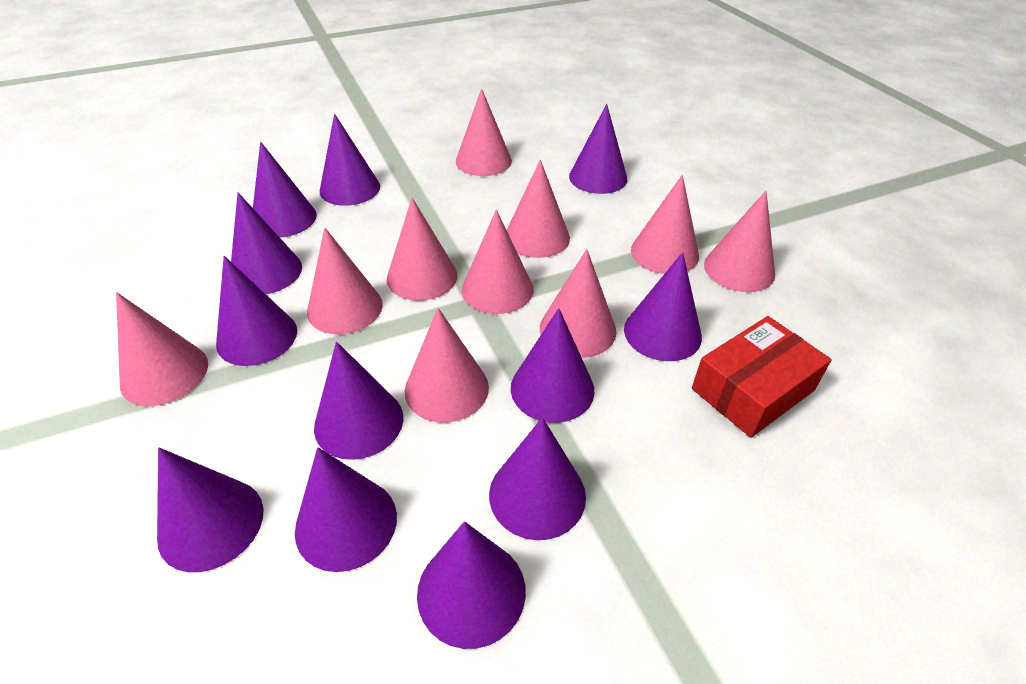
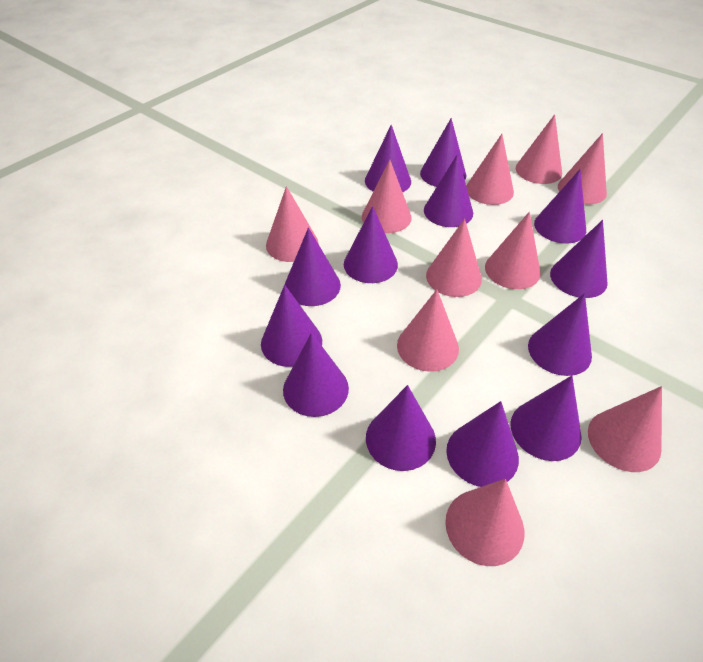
purple cone: [157,448,263,572] [216,256,297,366] [231,193,302,294] [253,142,317,238] [295,447,397,572] [314,342,403,460] [320,114,380,206] [417,521,526,649] [489,417,586,540] [511,308,595,423] [569,104,627,194] [624,252,702,361] = 12 -> [261,285,322,367] [283,333,349,417] [285,227,341,306] [344,206,398,283] [365,125,411,192] [366,385,436,471] [420,118,467,187] [424,154,473,227] [446,401,519,487] [511,376,582,461] [528,293,592,376] [534,169,586,243] [550,220,608,298] = 13
red box: [692,316,832,438] = 1 -> none = 0

